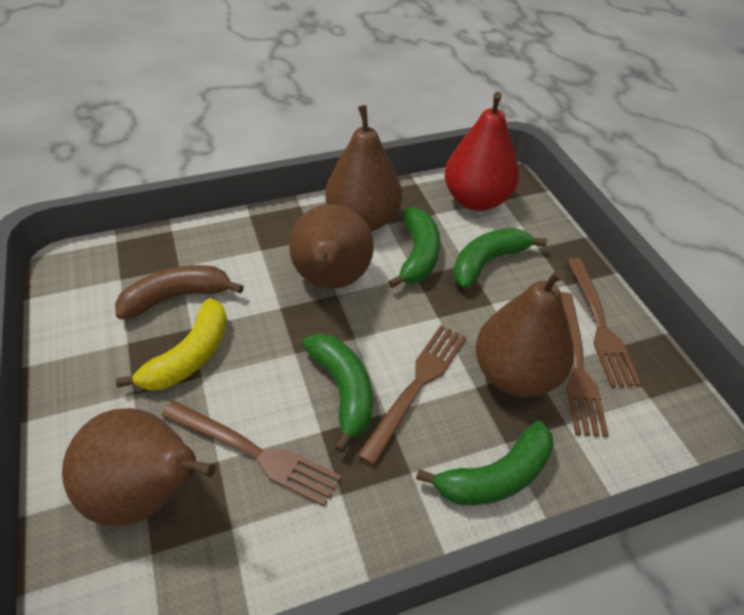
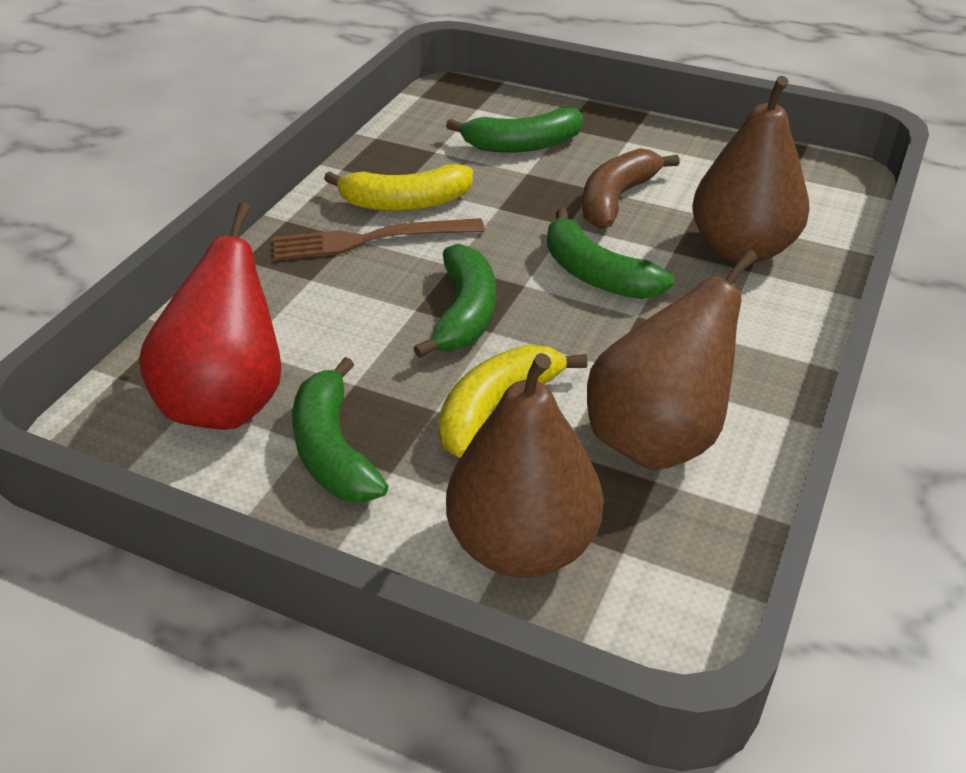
brown fork: [161,401,341,507] [357,325,466,465] [561,292,609,437] [567,258,641,388] = 4 -> [273,218,485,261] = 1
brown pear: [62,408,216,526] [289,204,374,289] [325,105,402,231] [475,269,574,397] = 4 -> [446,353,603,578] [587,250,757,470] [692,76,810,263] = 3
yellow banana: [116,298,227,390] = 1 -> [324,164,473,211] [438,345,587,458] = 2

